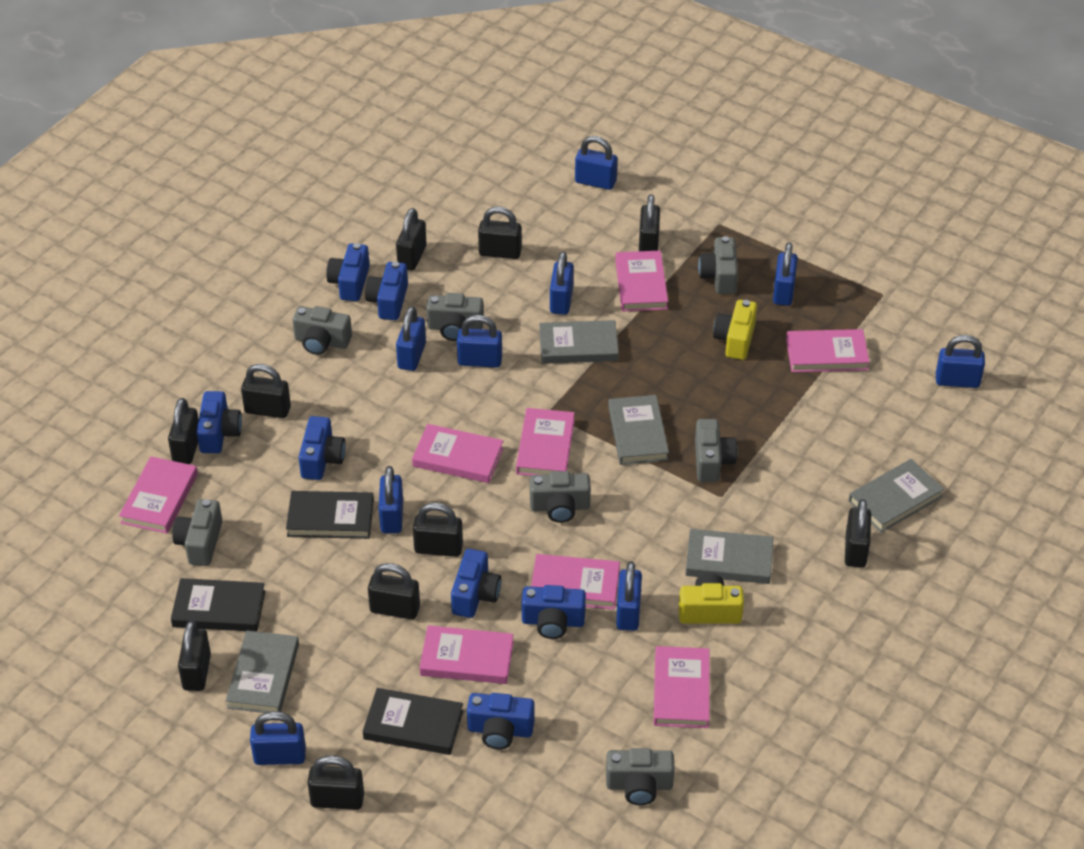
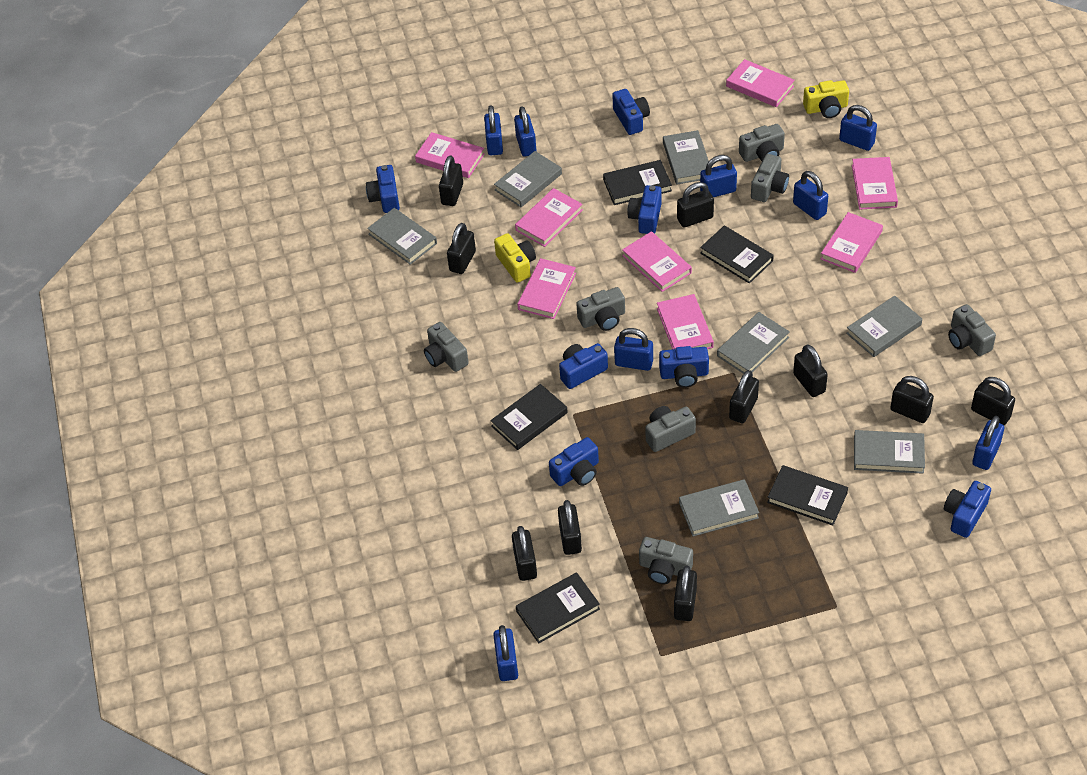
black book: [171,578,266,632] [286,491,374,539] [363,688,463,755] = 3 -> [490,384,568,450] [516,572,600,643] [603,160,672,205] [700,226,774,284] [767,465,848,526] = 5
blue padlock: [250,711,306,765] [379,466,403,533] [396,306,426,371] [457,315,502,368] [550,251,574,315] [575,136,617,190] [616,561,642,631] [773,242,798,306] [936,335,985,388] = 9 -> [484,105,503,155] [493,625,518,681] [514,106,536,157] [614,328,653,371] [700,155,737,197] [793,171,828,220] [839,105,877,151] [972,416,1004,470] = 8
grey book: [226,630,299,713] [539,320,619,364] [608,395,669,465] [685,529,773,584] [848,459,944,533] = 5 -> [367,208,437,265] [494,151,562,207] [663,130,709,185] [679,479,759,536] [717,312,790,374] [846,296,922,357] [854,430,925,474] = 7

